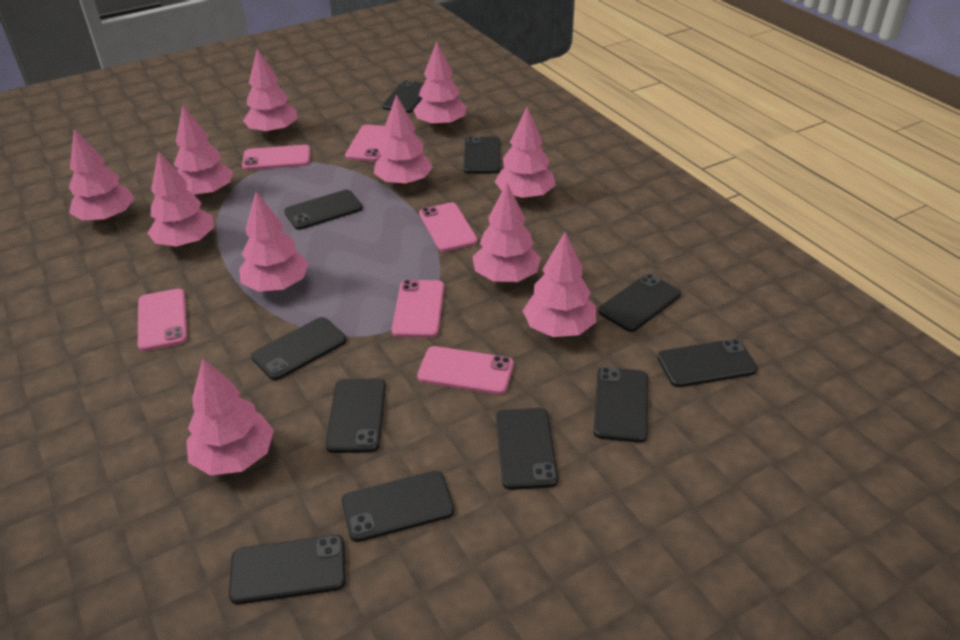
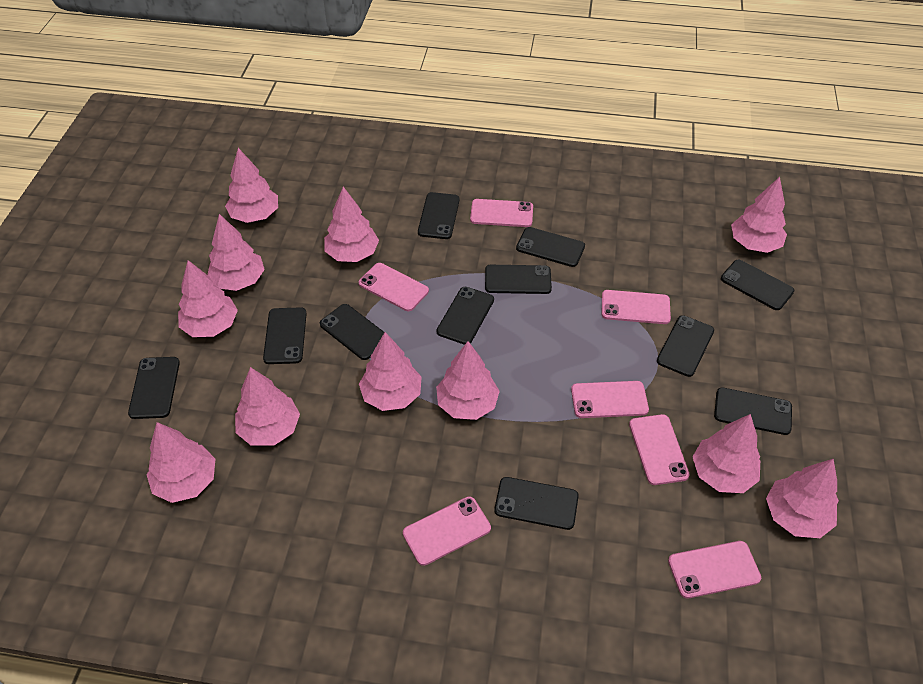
pink phone: [138,289,187,351] [242,145,310,170] [345,125,387,162] [392,280,444,338] [417,346,514,395] [419,202,478,252] = 6 -> [358,263,429,311] [403,496,491,566] [470,199,533,227] [571,381,649,418] [602,290,671,324] [629,414,690,485] [668,541,761,598] = 7

